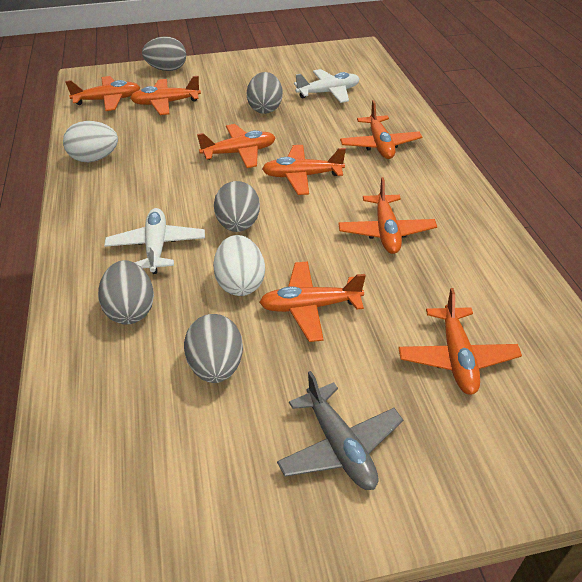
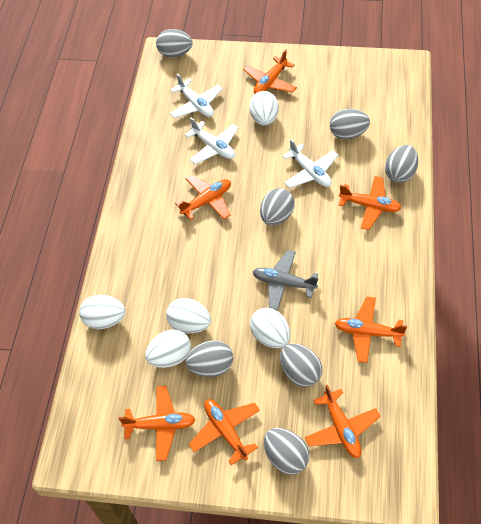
grey egg: [98,260,154,325] [142,36,186,71] [184,314,243,383] [214,181,260,232] [247,72,283,114] = 5 -> [156,29,193,57] [185,340,233,377] [260,188,295,225] [264,428,309,475] [280,343,322,387] [330,109,370,140] [385,145,418,183] = 7
orange plane: [65,76,140,111] [130,76,201,115] [197,124,276,168] [259,261,366,342] [262,145,346,195] [338,177,437,254] [340,100,422,159] [398,288,522,395] = 8 -> [119,386,196,461] [175,175,231,220] [189,399,260,465] [243,49,297,94] [305,385,381,458] [335,297,407,363] [339,176,401,230] = 7
white egg: [63,121,118,162] [213,235,265,296] = 2 -> [79,295,125,329] [145,329,191,368] [166,298,211,334] [249,91,279,125] [250,308,290,348] = 5
white plane: [104,208,205,274] [294,69,359,103] = 2 -> [170,73,223,118] [185,118,239,164] [282,139,338,188] = 3

